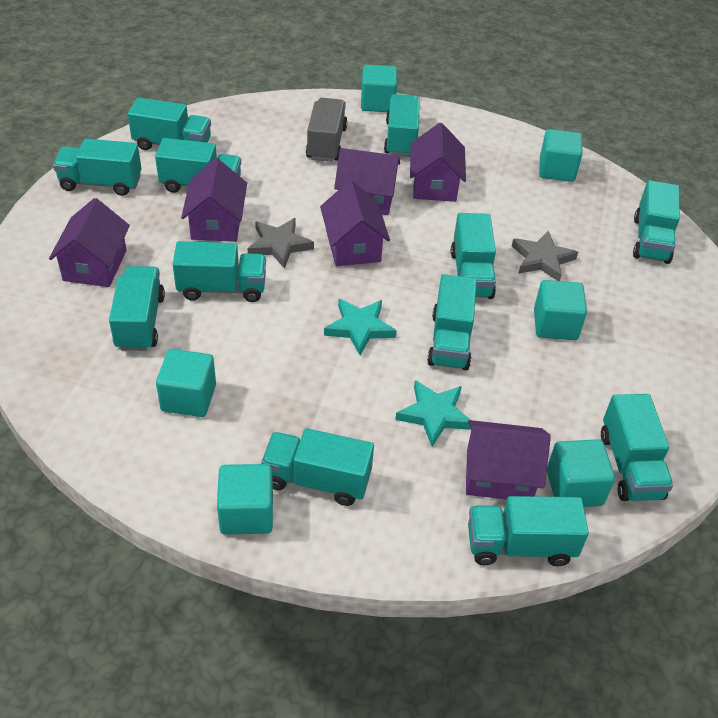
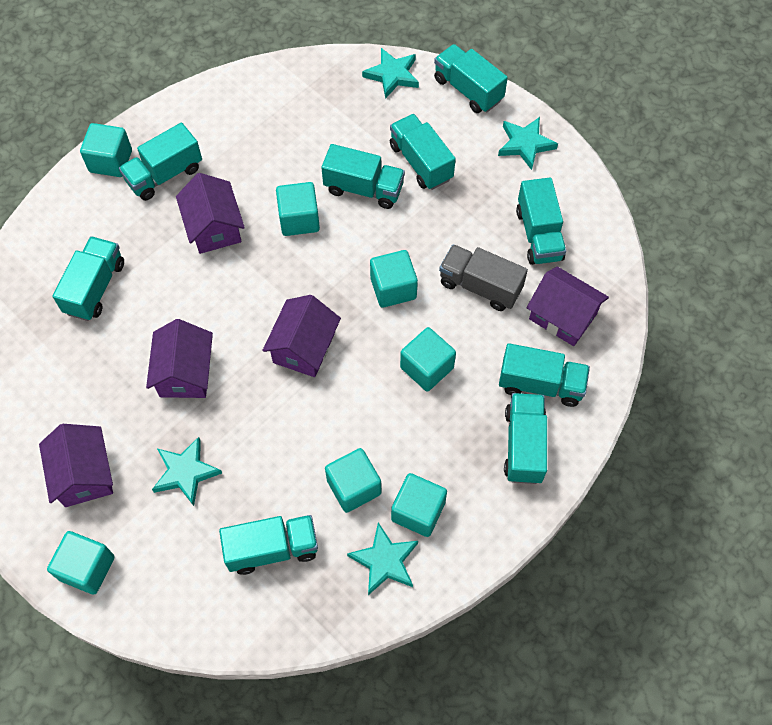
grey star: [247,218,314,269] [512,231,578,281] = 2 -> none = 0
purple house: [49,198,130,287] [181,158,247,242] [320,181,390,266] [334,148,400,215] [410,123,466,202] [466,420,551,499] = 6 -> [39,424,113,507] [146,319,213,398] [176,173,245,254] [262,295,341,377] [527,267,609,346] = 5
turquoise cube: [156,349,216,417] [217,464,273,535] [361,65,397,112] [534,280,587,340] [539,129,583,182] [547,439,615,507] = 6 -> [47,531,115,594] [80,123,132,177] [276,182,320,236] [325,448,381,513] [370,250,418,308] [391,473,447,537] [400,327,456,391] = 7
turquoise star: [324,299,397,355] [395,380,472,447] = 2 -> [152,437,222,506] [347,522,418,595] [362,48,419,99] [498,117,558,170] = 4
turquoise truck: [53,139,142,196] [109,266,165,351] [128,97,211,150] [155,138,241,193] [173,241,266,302] [261,428,374,506] [384,94,420,157] [427,274,477,370] [451,213,496,299] [468,496,589,566] [601,394,673,501] [633,180,680,264] = 12 -> [52,236,124,321] [119,123,202,201] [219,515,318,575] [321,144,405,209] [390,114,456,190] [434,44,508,113] [499,343,590,407] [504,393,547,484] [516,178,566,265] = 9

